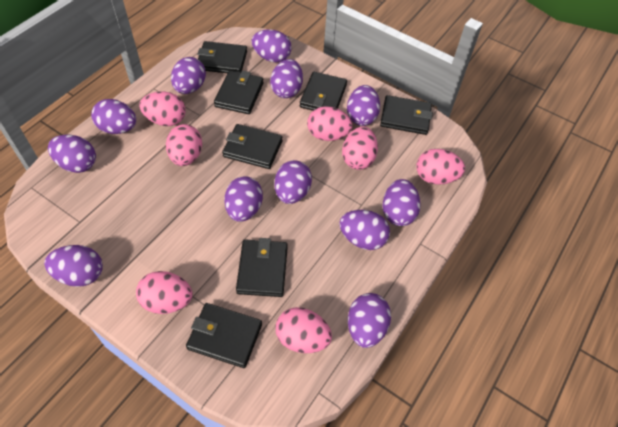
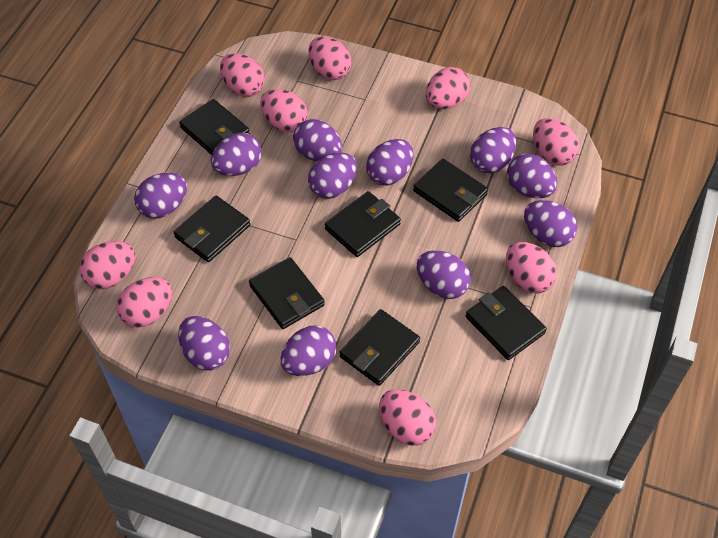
pink egg: [136,271,193,314] [139,92,186,126] [166,124,202,166] [276,307,332,353] [307,106,353,141] [342,126,378,170] [416,149,465,185] = 7 -> [79,241,135,289] [116,277,172,327] [220,53,265,97] [260,89,308,133] [308,36,352,80] [379,390,436,446] [426,67,470,109] [506,242,557,293] [533,118,579,165] = 9
purple egg: [44,245,103,287] [48,135,96,173] [91,99,136,134] [171,57,206,94] [224,176,263,222] [251,29,292,62] [270,59,303,98] [274,160,312,204] [339,210,390,250] [347,85,380,126] [348,293,391,348] [383,179,420,226] = 12 -> [134,173,187,219] [178,316,230,370] [211,133,262,176] [280,326,337,376] [293,119,342,161] [308,152,357,199] [366,139,413,186] [417,250,471,299] [470,127,517,173] [507,154,558,198] [524,200,577,247] = 11

